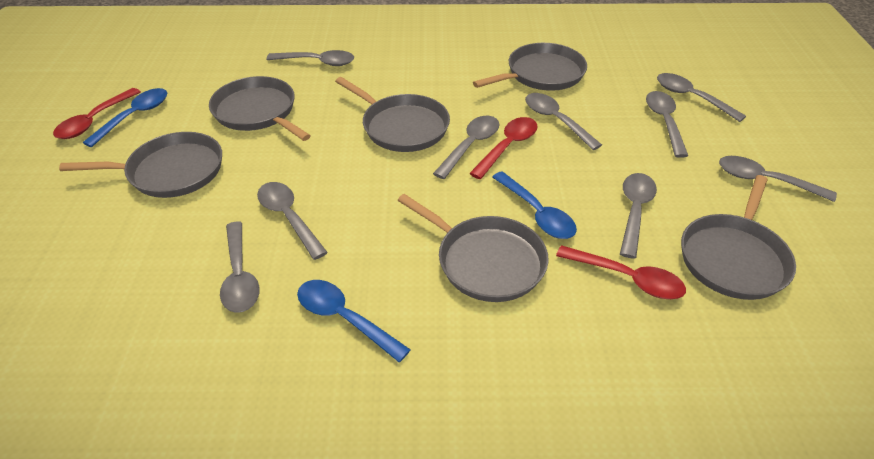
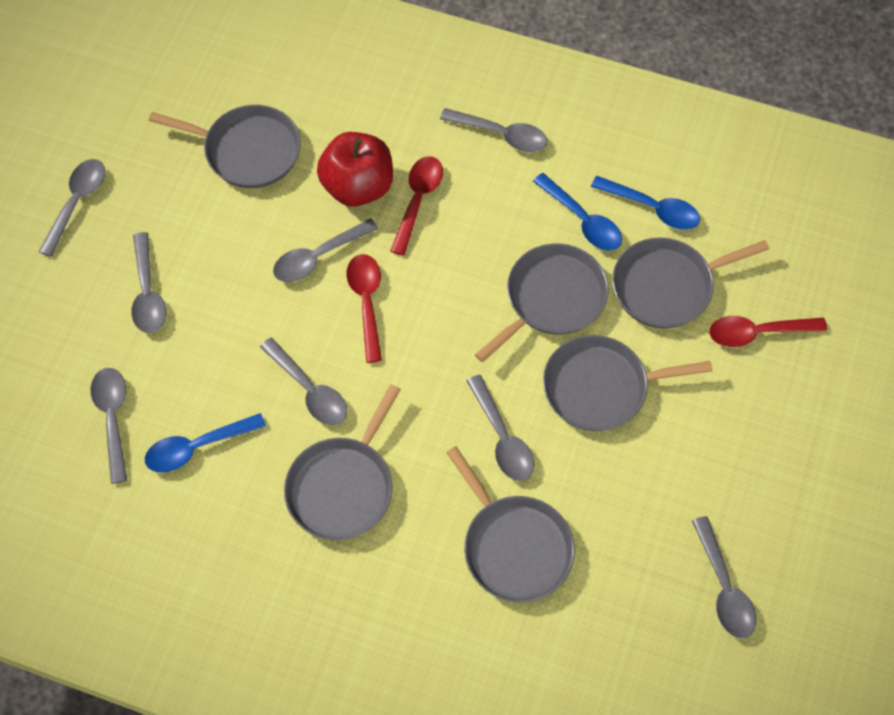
grey spoon: [220,222,260,313] [257,182,328,260] [267,50,354,66] [433,116,499,179] [525,93,602,150] [620,173,657,259] [646,91,688,158] [657,73,746,122] [719,156,837,202] = 9 -> [39,159,105,257] [90,368,127,484] [131,232,166,333] [260,338,347,425] [273,218,378,282] [440,108,547,152] [467,375,534,481] [692,516,756,638] = 8
red apple: none = 0 -> [317,132,393,207] = 1

